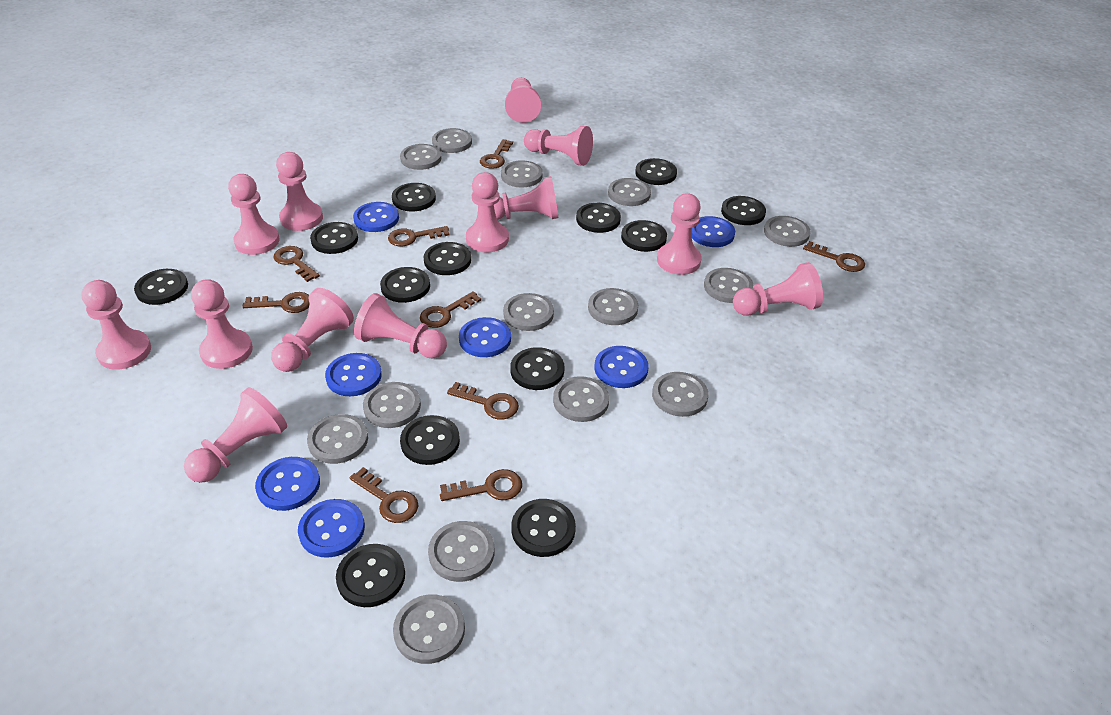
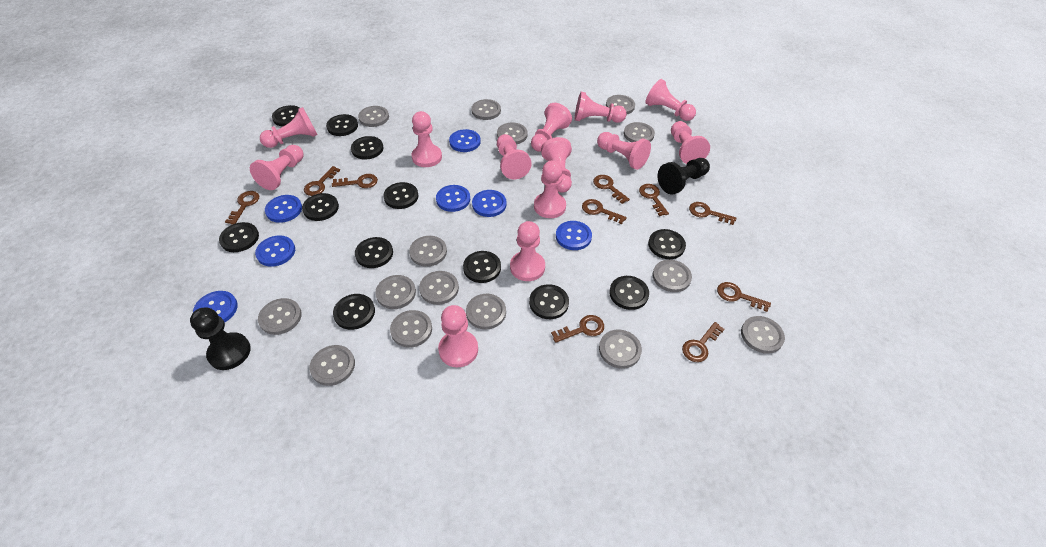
black button: [134,269,188,305] [310,222,358,254] [336,544,405,607] [380,267,430,303] [392,183,436,211] [400,415,460,465] [424,242,471,275] [510,347,564,390] [511,499,576,557] [576,203,621,233] [621,220,667,252] [635,158,677,185] [721,196,766,225] = 13 -> [219,222,259,252] [272,105,300,127] [302,193,339,221] [326,114,358,136] [333,294,375,330] [351,136,383,159] [355,237,393,268] [383,182,418,209] [463,251,501,283] [529,284,569,319] [609,276,649,310] [648,229,686,259] = 12
black pawn: none = 0 -> [190,307,251,370] [658,158,710,194] = 2
brown key: [242,292,309,313] [273,246,320,282] [350,467,419,523] [388,226,449,246] [420,291,481,328] [440,469,522,501] [447,382,519,420] [480,139,513,169] [803,241,865,272] = 9 -> [225,191,259,225] [304,166,340,196] [332,174,378,188] [551,315,604,343] [582,199,627,224] [593,175,630,204] [639,184,669,216] [682,322,724,362] [689,202,736,225] [717,282,771,312] = 10
grey button: [307,414,368,464] [363,382,421,428] [393,595,465,664] [400,144,441,170] [428,521,494,582] [432,128,472,153] [501,160,543,188] [503,293,554,331] [553,376,609,422] [588,288,638,325] [608,178,651,206] [652,372,708,417] [704,268,753,303] [764,216,810,247] = 14 -> [258,298,302,335] [310,345,355,386] [358,106,389,127] [375,275,416,309] [390,310,432,348] [409,236,447,267] [419,271,459,305] [466,294,506,330] [471,99,501,120] [497,123,528,144] [599,329,642,369] [606,95,635,115] [624,122,655,142] [652,260,692,292] [741,316,785,354] = 15

